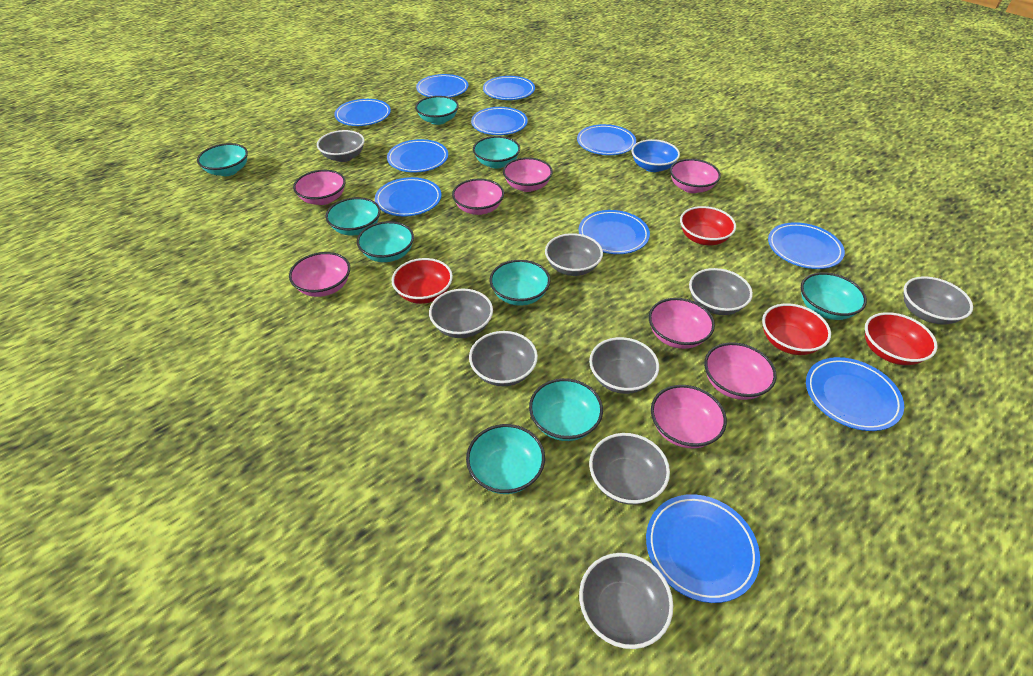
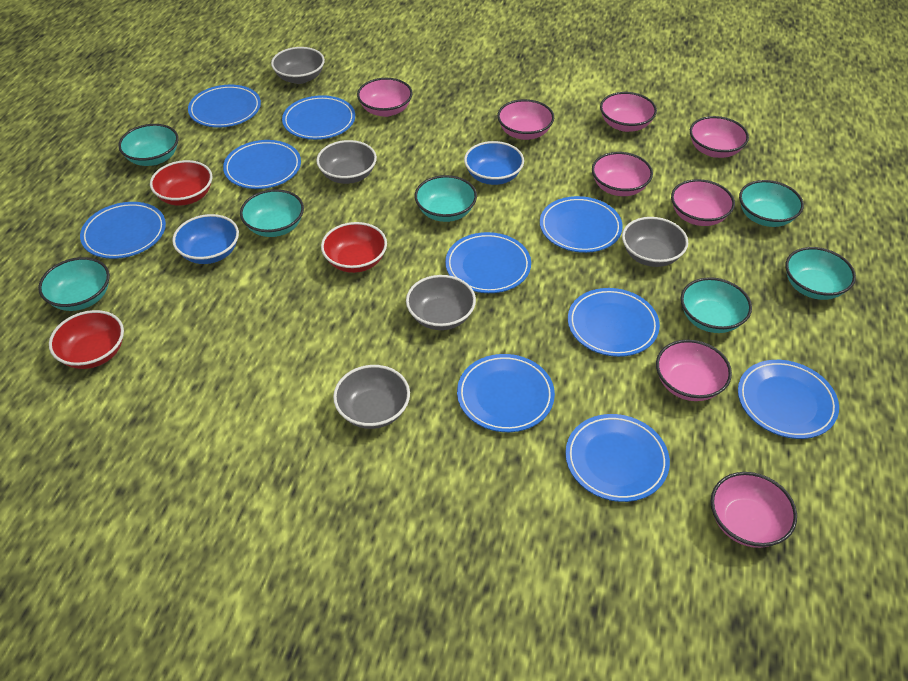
blue bowl: [631,139,680,172] = 1 -> [172,214,239,264] [464,141,524,185] = 2
blue plate: [334,99,391,126] [375,177,441,216] [387,139,448,172] [416,74,468,97] [471,107,528,135] [483,76,535,100] [577,124,636,155] [579,210,650,254] [646,494,760,603] [768,222,845,269] [806,357,904,431] = 11 -> [80,202,166,259] [188,85,261,128] [223,140,301,189] [282,95,355,140] [445,232,531,293] [457,354,555,432] [540,196,623,253] [565,414,670,502] [568,288,660,357] [738,360,839,439] = 10
grey bowl: [317,130,365,162] [429,289,493,338] [469,331,538,386] [545,233,603,276] [579,553,673,649] [589,337,659,394] [589,433,670,505] [689,268,753,315] [903,276,973,325] = 9 -> [271,47,325,84] [317,140,377,184] [333,365,410,429] [406,275,476,330] [622,217,688,267] = 5
red bowl: [392,258,453,304] [680,206,736,245] [762,304,831,355] [865,312,938,365] = 4 -> [49,310,124,369] [150,160,212,206] [321,222,387,273] = 3
turquoise bowl: [197,143,248,176] [325,197,381,235] [357,221,414,262] [415,96,459,125] [466,424,545,494] [473,136,520,169] [490,260,550,306] [529,378,603,441] [801,272,867,320] = 9 -> [38,257,110,311] [118,124,179,166] [240,189,304,237] [415,175,477,222] [681,277,752,333] [739,180,804,227] [785,247,856,300] = 7

